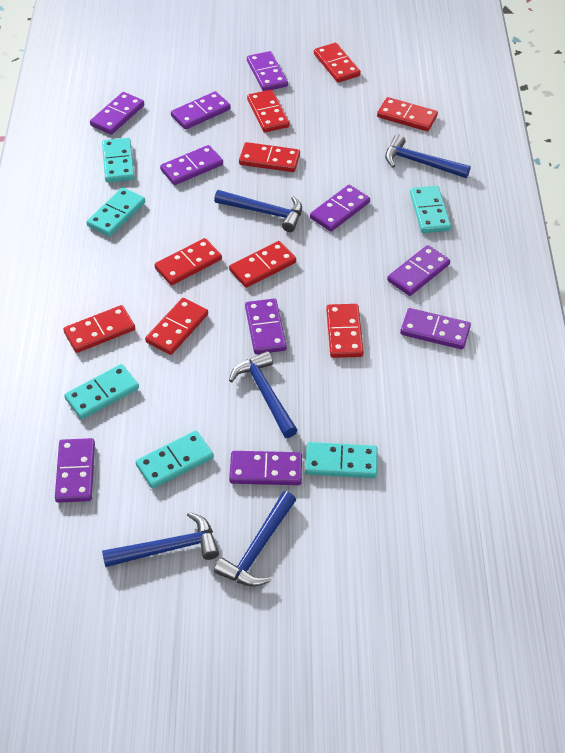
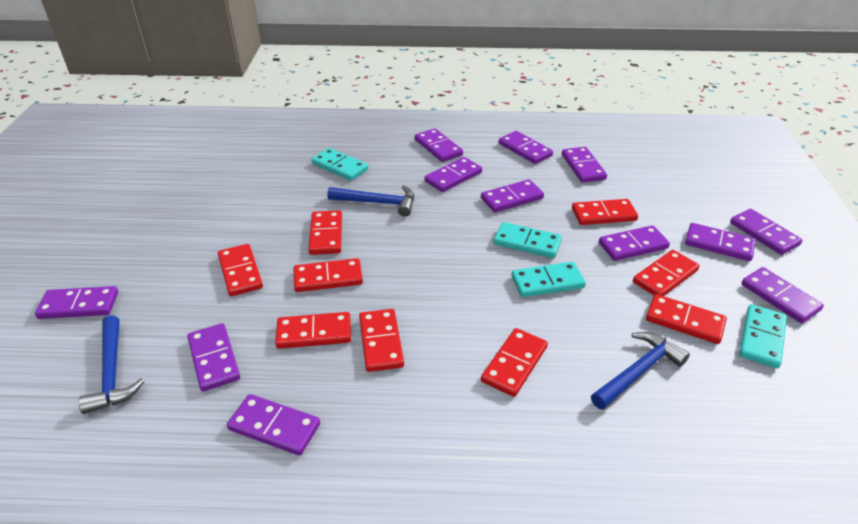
blue hammer: [102,512,219,567] [214,190,302,232] [214,491,296,587] [229,351,298,438] [385,134,471,178] = 5 -> [78,315,144,414] [328,185,414,217] [591,332,690,410] = 3
purple domino: [55,438,95,503] [90,92,144,135] [160,145,223,185] [171,91,231,130] [229,451,302,485] [245,299,287,354] [247,51,288,91] [310,185,370,232] [387,245,450,296] [400,308,471,349] = 10 -> [35,286,118,319] [187,323,240,392] [227,394,320,455] [415,128,463,162] [425,157,482,192] [481,179,544,213] [499,131,553,164] [562,147,607,183] [599,225,670,261] [685,223,755,261] [730,209,803,255] [741,267,824,323] = 12
turquoise domino: [64,364,139,419] [86,187,145,237] [102,138,134,182] [136,431,214,488] [305,442,378,478] [410,186,451,233] = 6 -> [311,148,368,181] [494,222,562,258] [511,262,586,297] [739,304,787,368] = 4

